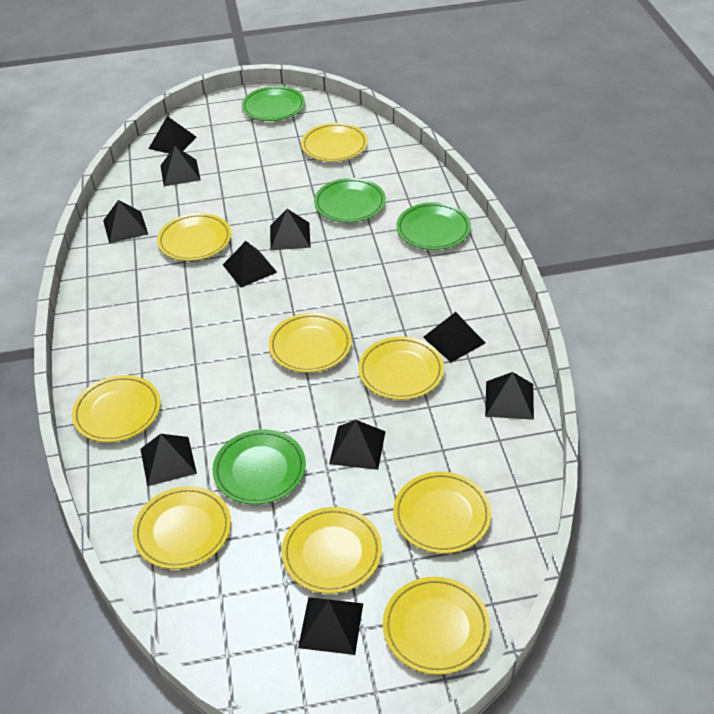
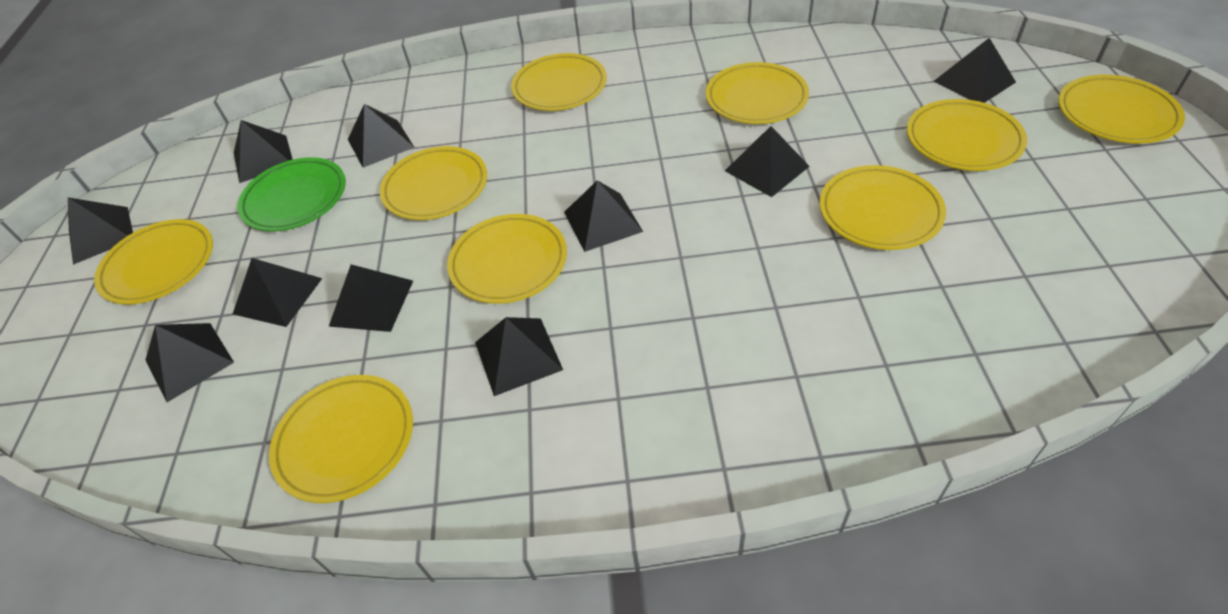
green plate: [212,429,306,505] [242,86,305,121] [314,178,386,223] [396,202,471,250] = 4 -> [237,157,346,231] = 1

